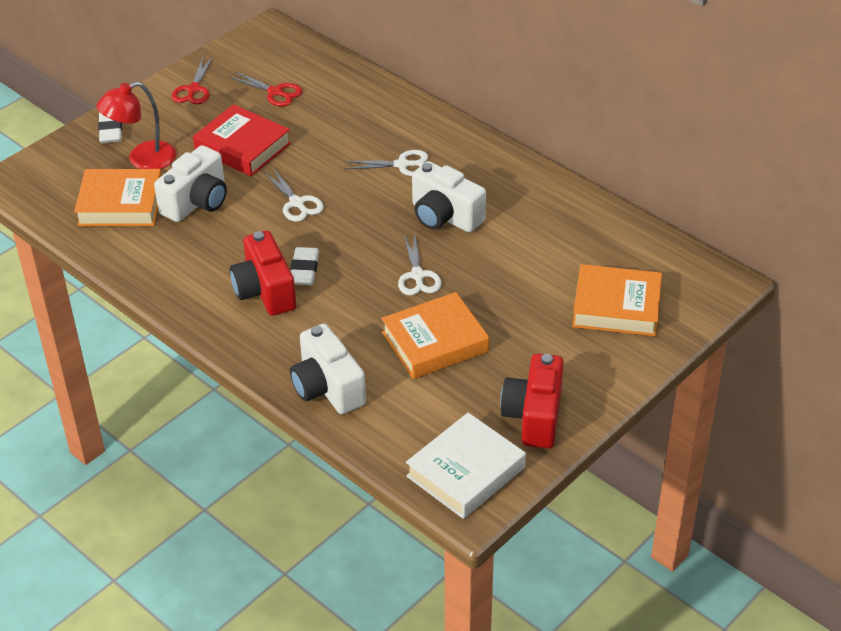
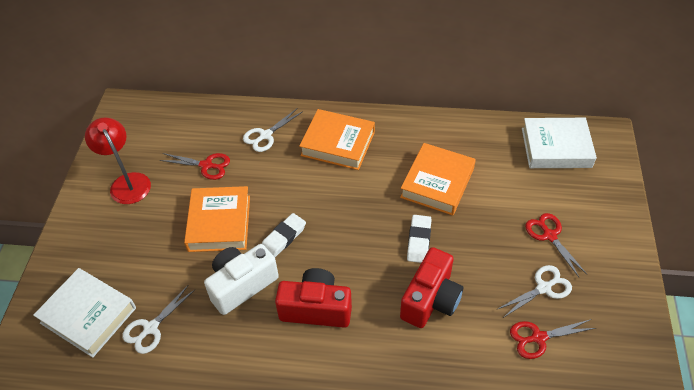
red book: [193,104,291,176] = 1 -> none = 0
red scissors: [171,56,213,104] [229,71,303,107] = 2 -> [160,153,230,180] [510,319,596,359] [525,213,587,277] = 3
white book: [406,413,526,519] = 1 -> [33,268,136,358] [522,118,597,168] = 2
white camera: [154,145,227,222] [290,324,366,414] [412,161,486,232] = 3 -> [204,244,279,315] = 1

